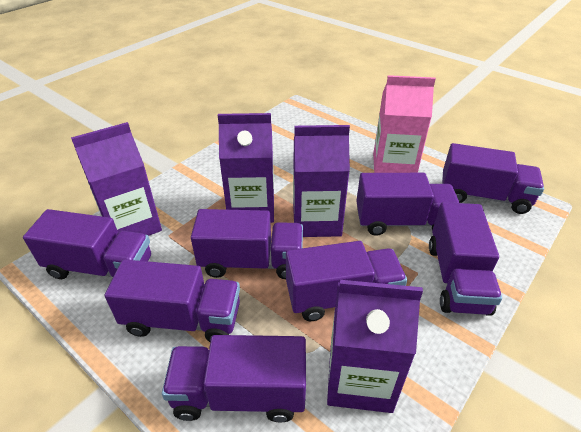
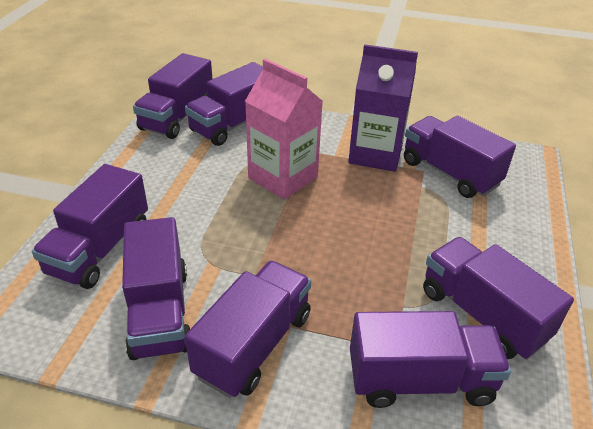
purple carton: [71,122,162,236] [218,113,274,223] [293,125,350,237] [327,280,423,413] = 4 -> [348,44,418,172] = 1

